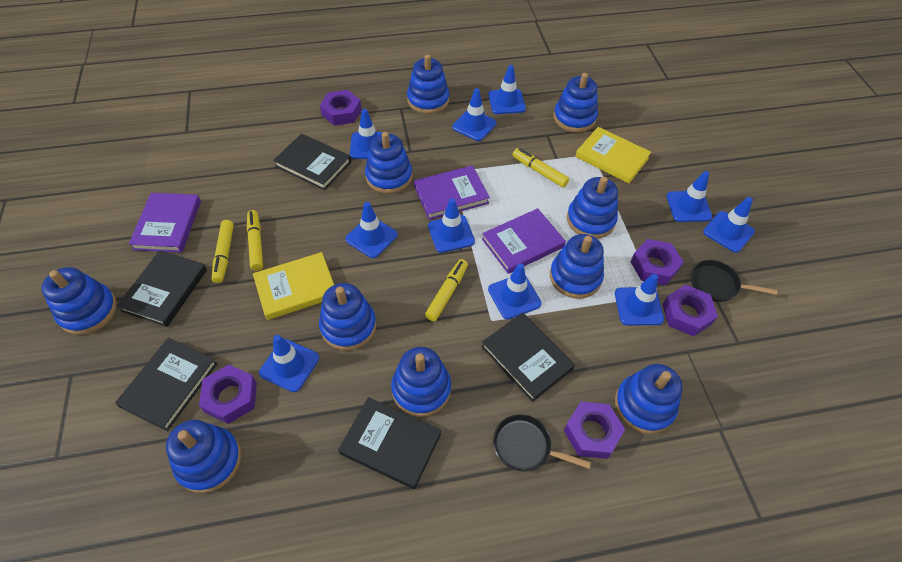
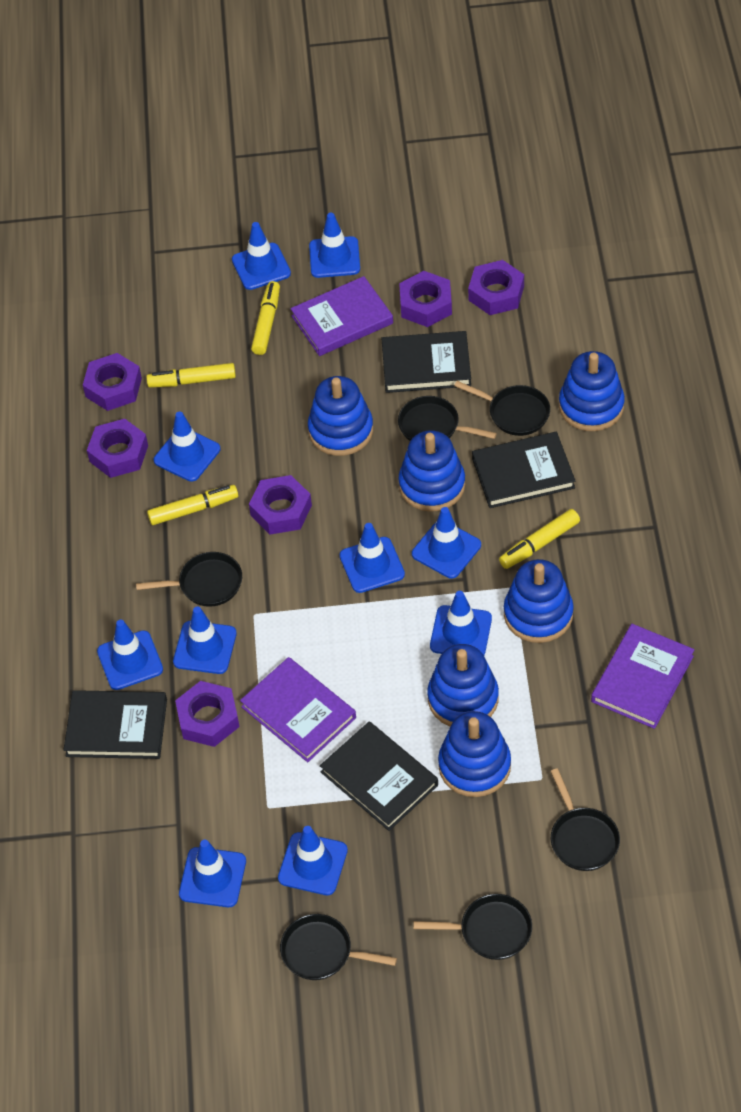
black book: [115,338,218,431] [117,250,207,327] [273,134,351,190] [338,397,441,489] [481,313,575,402] = 5 -> [64,690,167,759] [320,721,438,831] [381,331,471,393] [472,432,575,508] = 4
black pan: [493,414,591,472] [691,260,777,302] = 2 -> [136,552,242,607] [280,914,397,980] [398,396,497,441] [413,894,532,960] [454,381,550,436] [550,768,620,871] = 6
blue stacking toy: [41,267,117,335] [166,420,241,493] [319,283,376,351] [365,132,412,194] [391,347,451,417] [407,54,449,114] [550,234,604,299] [553,73,598,133] [567,177,618,239] [615,364,683,434] = 10 -> [308,376,373,456] [398,430,465,512] [427,644,499,726] [438,711,511,797] [504,559,574,643] [559,351,625,431] = 6
purple nut: [199,365,257,424] [320,90,362,126] [564,402,625,459] [630,239,683,285] [662,285,718,336] = 5 -> [83,353,142,411] [87,419,148,478] [175,681,240,747] [249,475,312,535] [399,271,452,327] [468,260,524,315] = 6
yellow book: [253,252,334,320] [575,127,651,184] = 2 -> none = 0

